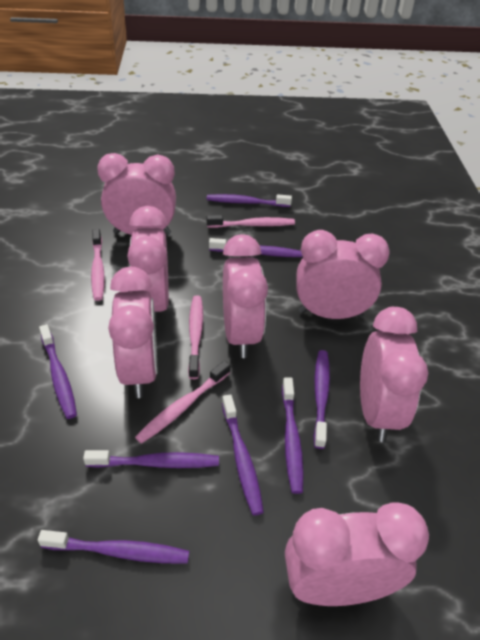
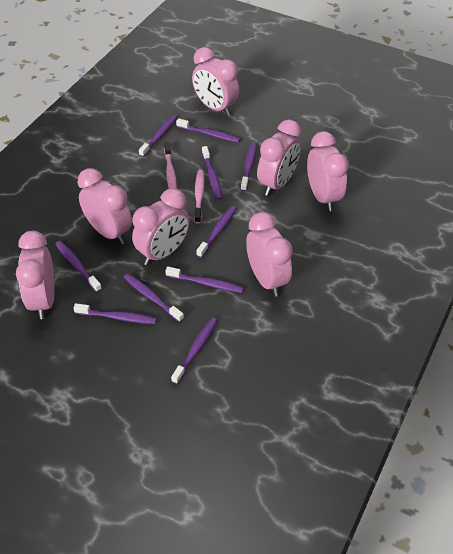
pink toothbrush: [91,229,105,301] [135,361,230,444] [188,295,203,379] [207,215,295,228] = 4 -> [164,142,177,189] [194,170,205,223] = 2
purple toothbrush: [38,530,189,563] [39,324,77,419] [83,450,219,468] [207,194,292,207] [209,238,302,257] [222,394,264,515] [282,378,304,494] [314,350,330,449] = 8 -> [55,241,102,292] [74,303,157,324] [123,274,184,322] [139,115,177,157] [165,266,244,293] [171,317,218,384] [176,118,240,143] [196,206,237,258] [202,146,223,200] [241,142,257,192] = 10

